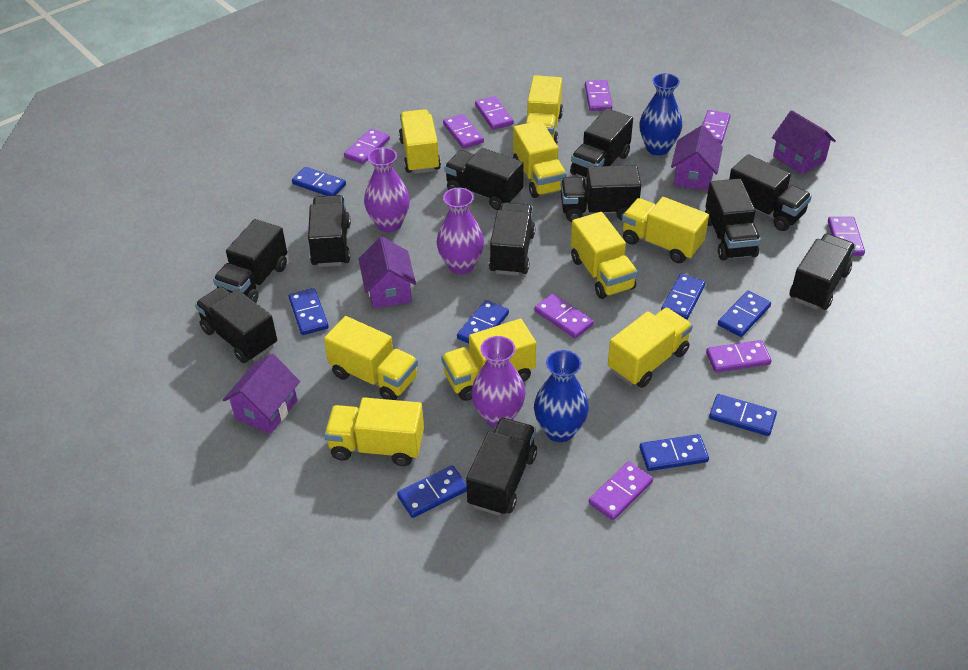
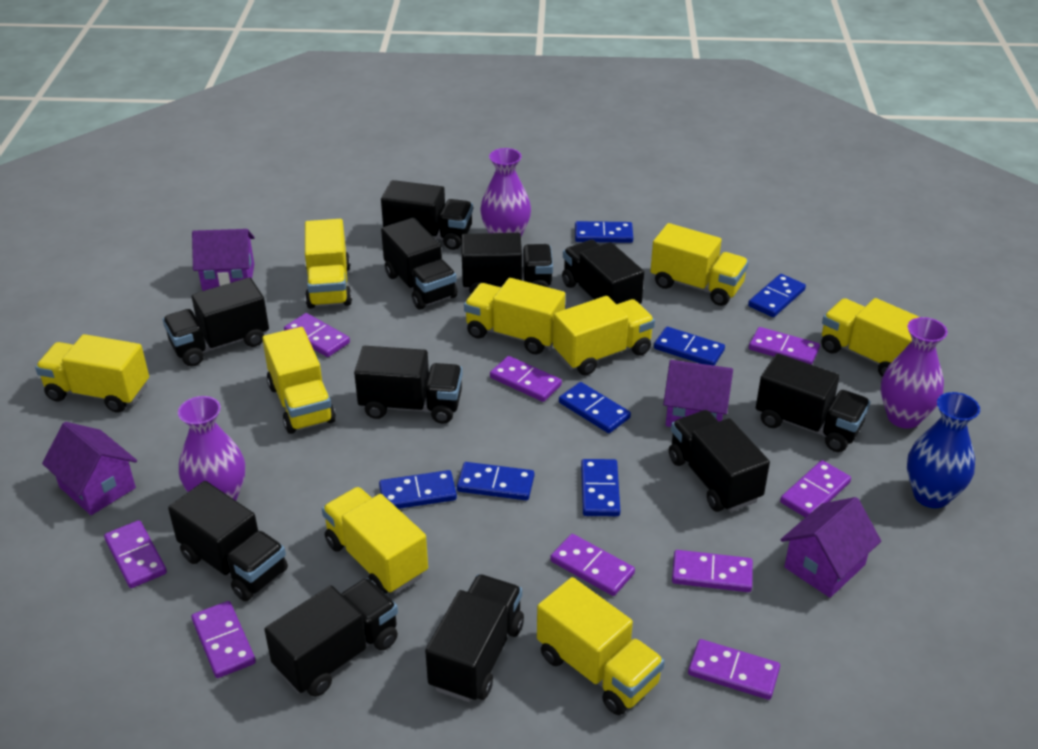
blue domino: [289,288,329,335] [292,167,346,196] [397,465,467,518] [457,300,509,344] [640,434,709,471] [661,274,706,320] [709,394,777,436] [718,291,771,337] = 8 -> [379,470,457,509] [457,462,534,500] [559,382,631,433] [575,221,633,243] [581,459,620,516] [654,327,725,366] [748,274,806,317] = 7
blue vase: [534,350,589,442] [639,73,682,155] = 2 -> [907,392,980,508] = 1

